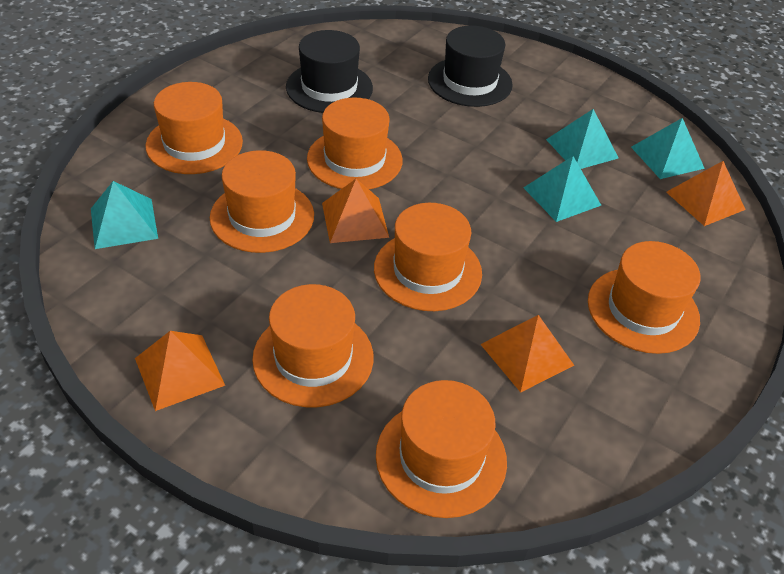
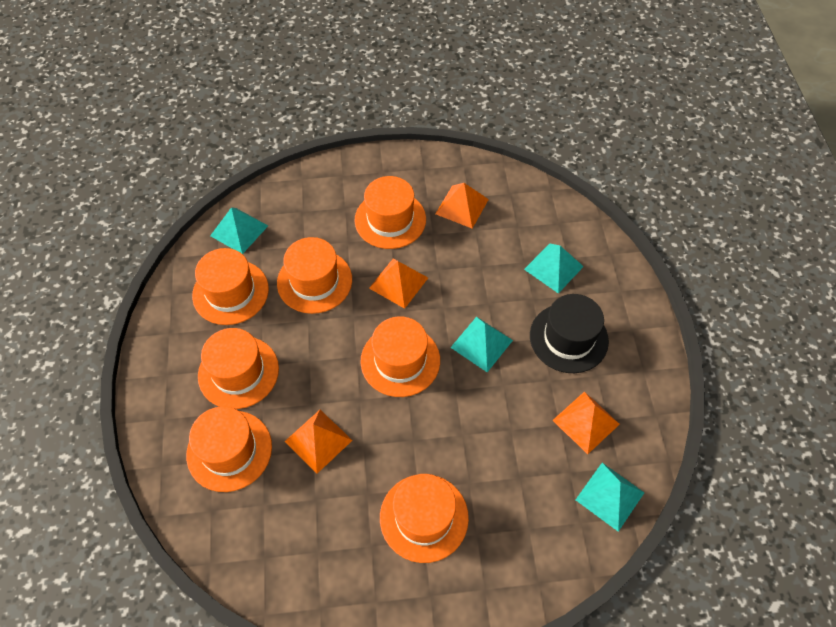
black hat: [286,30,373,113] [428,26,513,107] = 2 -> [530,294,609,373] = 1

